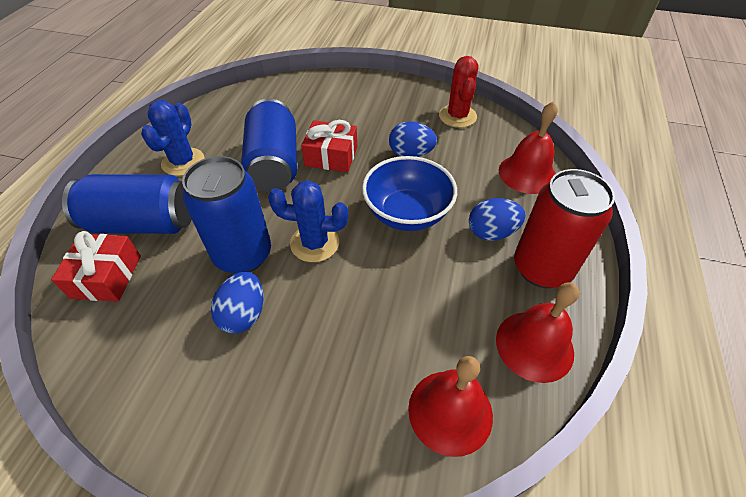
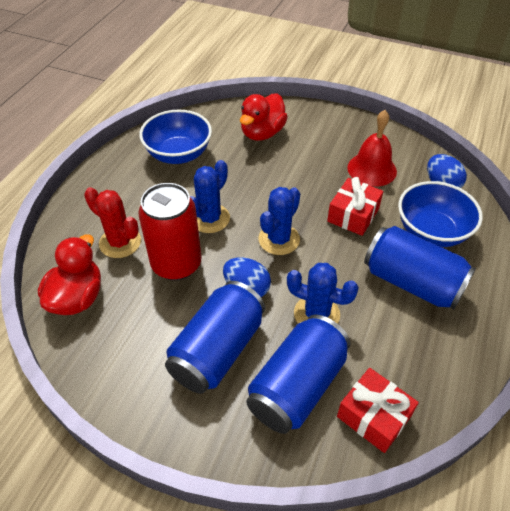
blue bowl: [362,156,457,231] = 1 -> [139,110,212,164] [398,181,483,247] = 2
blue cactus: [141,100,204,176] [268,180,348,262] = 2 -> [190,160,230,233] [258,187,300,255] [287,263,359,324] = 3
blue egg: [211,272,264,333] [389,122,437,157] [469,198,526,241] = 3 -> [223,257,271,297] [427,154,467,188] = 2
red bell: [408,356,493,457] [496,282,579,383] [499,101,558,194] = 3 -> [347,110,397,187] = 1
red duck: none = 0 -> [38,234,101,315] [240,93,288,141] = 2

